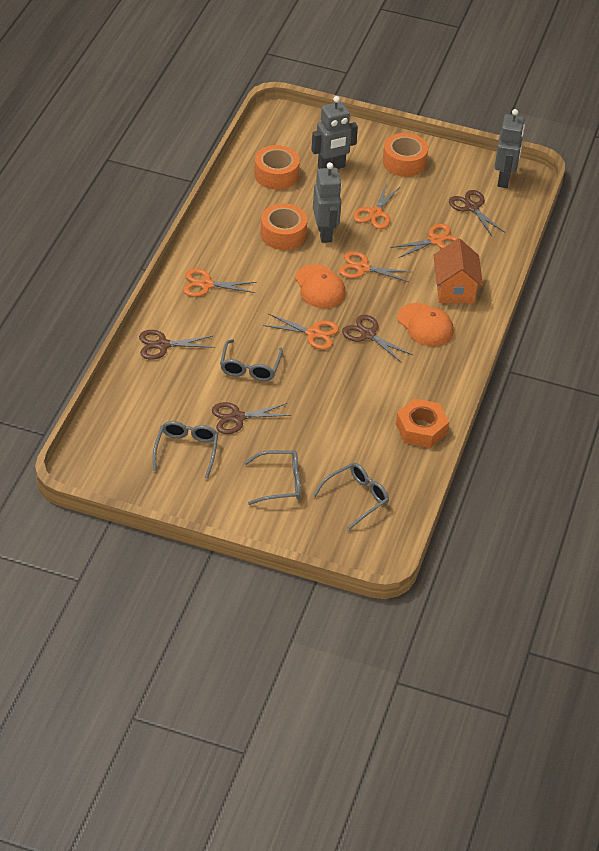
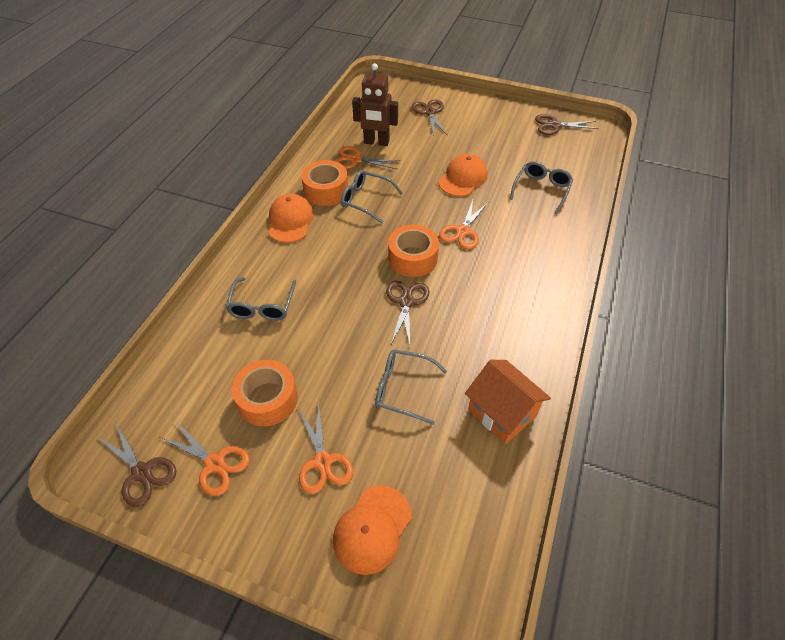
brown robot: none = 0 -> [352,63,398,146] = 1
grey robot: [311,96,358,169] [313,162,342,243] [495,109,525,188] = 3 -> none = 0
orange cap: [295,264,346,308] [397,303,454,346] = 2 -> [268,194,314,243] [333,485,412,575] [438,154,488,196] = 3
orange nut: [396,399,449,448] = 1 -> none = 0
orange scissors: [183,269,257,297] [263,313,339,350] [339,251,411,282] [353,184,401,229] [390,224,459,258] = 5 -> [160,421,250,496] [298,401,353,494] [334,146,401,169] [439,200,488,249] = 4

